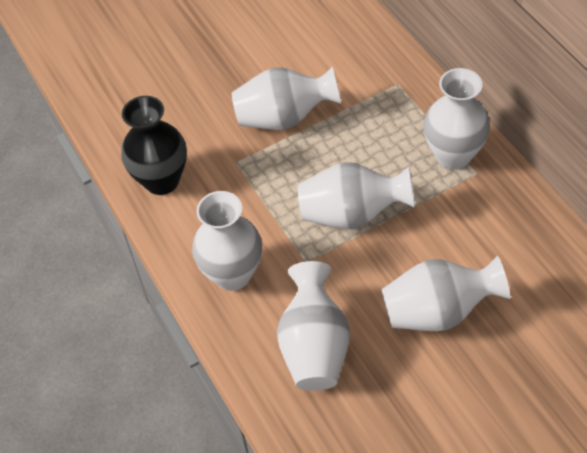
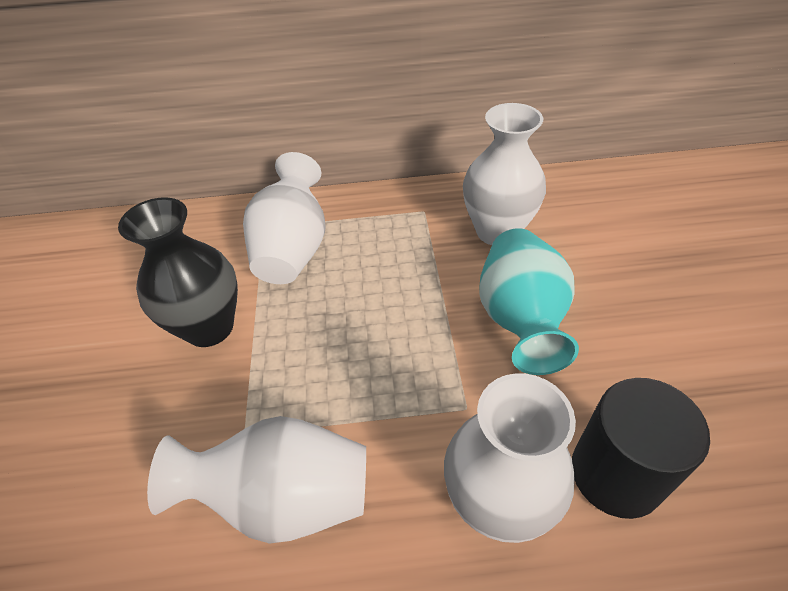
black cylinder: none = 0 -> [572,378,710,519] = 1
turquoise vase: none = 0 -> [479,228,579,375] = 1
white vase: [192,191,262,291] [232,66,341,130] [277,261,350,391] [298,162,415,229] [381,256,510,331] [423,68,490,170] = 6 -> [147,416,366,544] [243,152,326,284] [444,373,576,543] [463,103,546,245] = 4

